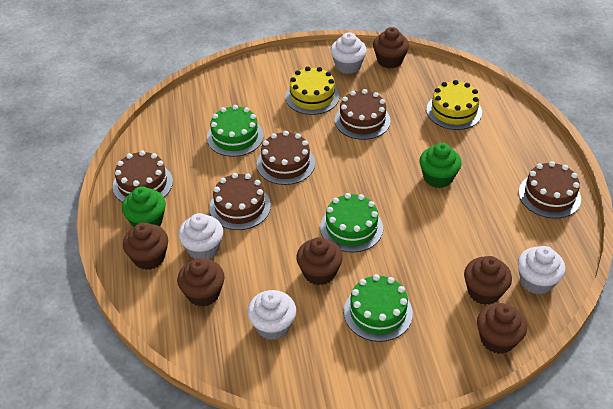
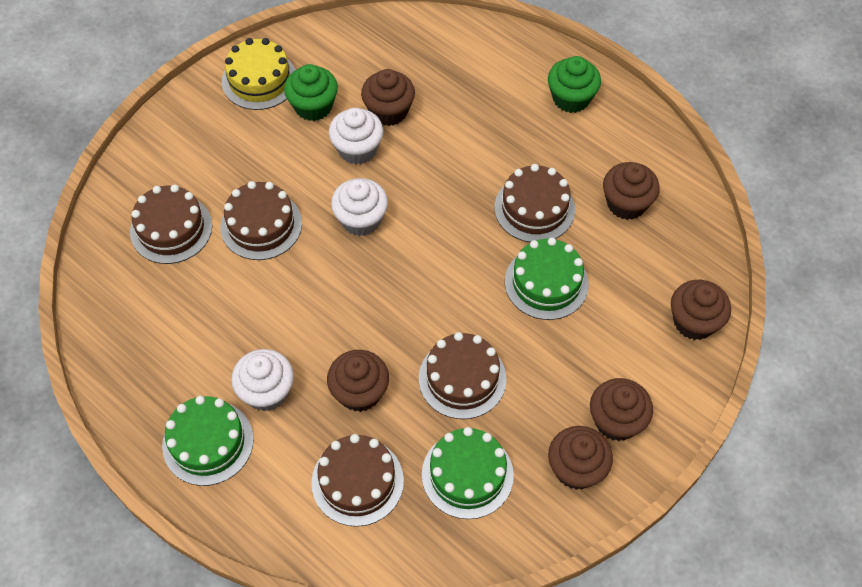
white cupcake: [178,213,223,259] [248,290,296,340] [330,32,367,74] [518,246,566,295] = 4 -> [231,349,294,411] [329,108,383,165] [331,178,388,236] = 3
yellow cake: [285,66,339,115] [426,80,482,130] = 2 -> [222,38,296,110] = 1

